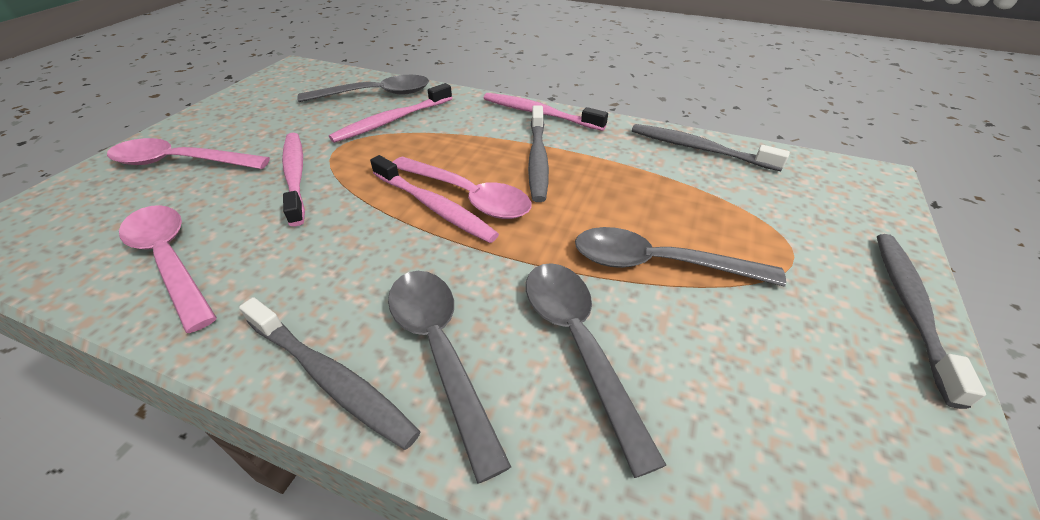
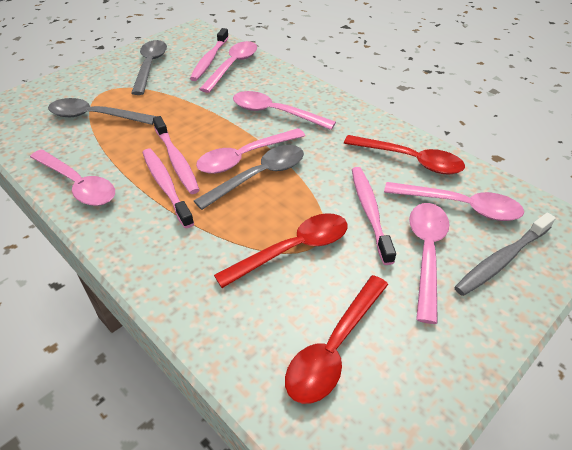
grey spoon: [297,75,429,102] [388,271,511,484] [526,263,666,478] [575,227,786,286] = 4 -> [48,98,157,125] [131,40,167,95] [194,145,304,210] = 3
grey toothbrush: [239,297,420,450] [528,105,549,202] [632,124,790,171] [877,234,986,409] = 4 -> [454,212,556,296] = 1
pink spoon: [107,138,270,169] [119,205,217,333] [393,156,532,219] = 3 -> [30,149,115,206] [196,128,305,174] [199,41,257,93] [233,91,336,130] [384,182,524,221] [409,203,449,324] = 6
red spoon: none = 0 -> [214,213,348,288] [285,275,388,404] [344,135,465,175] = 3

